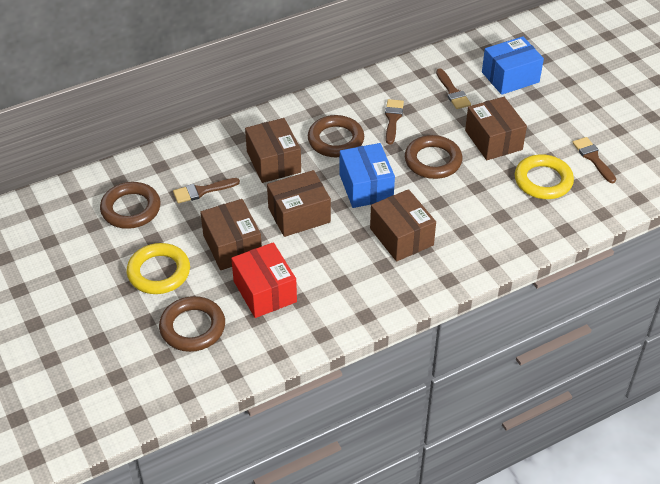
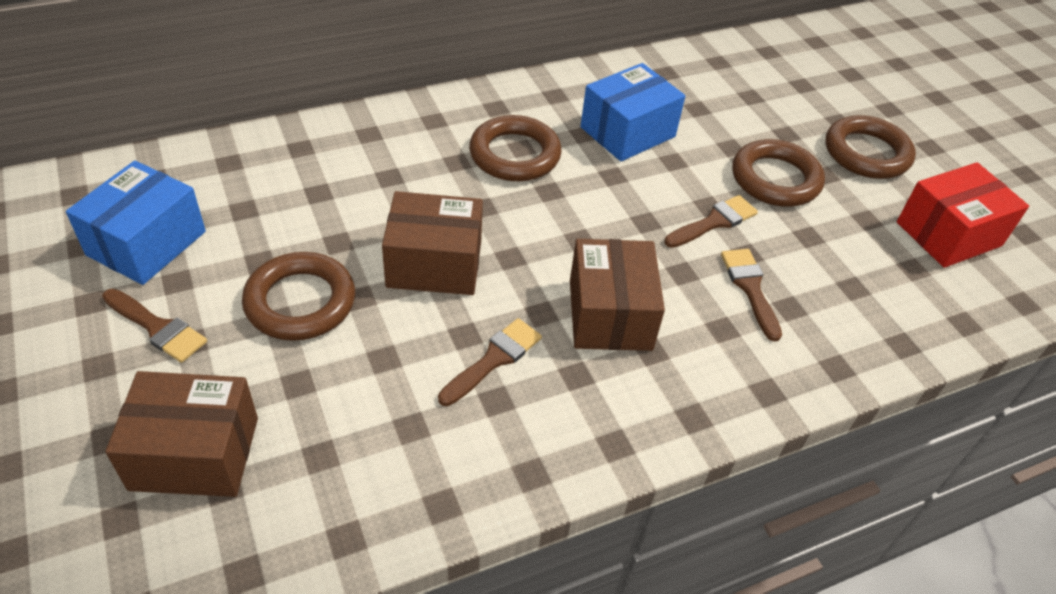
brown box: [200,199,262,270] [245,118,301,183] [267,170,331,237] [370,189,436,262] [465,97,527,160] = 5 -> [105,371,258,497] [382,191,483,295] [570,239,665,351] = 3
yellow ring: [127,243,190,294] [515,154,574,199] = 2 -> none = 0

